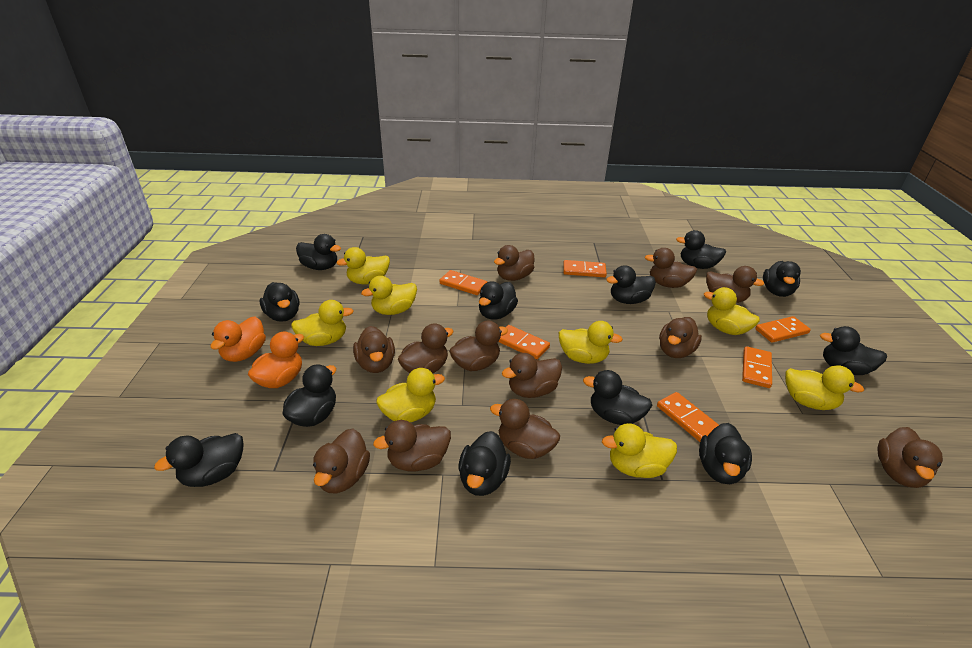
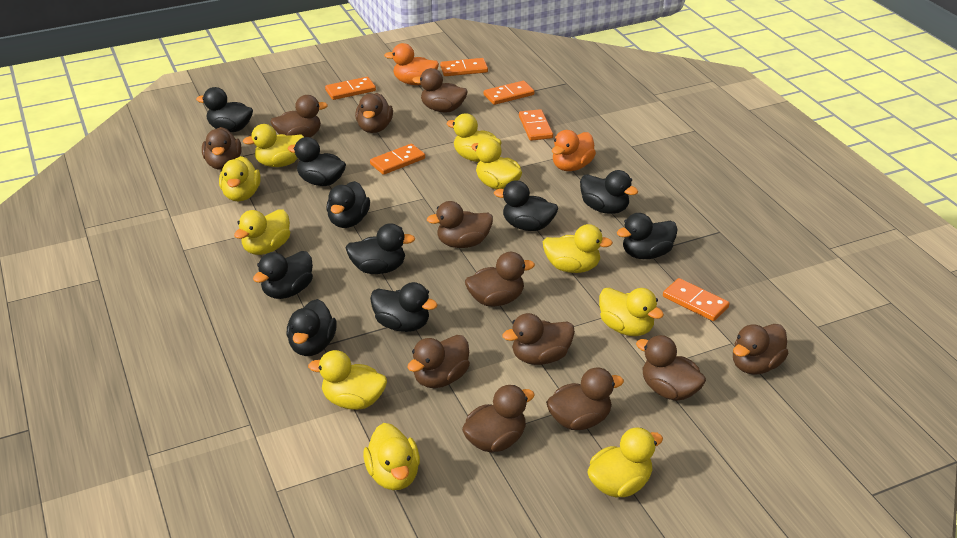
black duck: [154,433,243,487] [260,282,299,322] [283,365,336,427] [296,234,341,270] [458,431,511,496] [479,281,518,320] [583,370,652,425] [606,265,656,304] [676,230,726,269] [699,423,752,484] [763,261,801,297] [820,326,887,375] = 12 -> [196,87,253,132] [253,251,313,299] [287,299,337,356] [288,137,346,186] [326,181,370,228] [346,223,415,274] [370,282,438,332] [494,180,558,231] [580,170,638,214] [617,213,678,259] = 10
yellow duck: [291,300,353,346] [336,247,390,284] [361,276,417,315] [376,368,445,422] [559,321,623,364] [602,423,677,478] [704,287,760,335] [785,365,864,410] = 8 -> [219,156,261,202] [234,209,290,255] [243,124,304,167] [308,350,387,410] [363,423,420,490] [446,113,502,162] [471,138,522,190] [543,224,613,273] [587,428,663,498] [599,288,664,336] = 10

